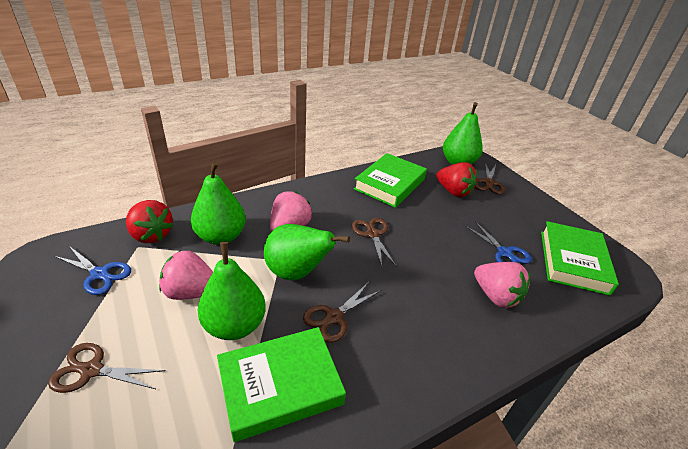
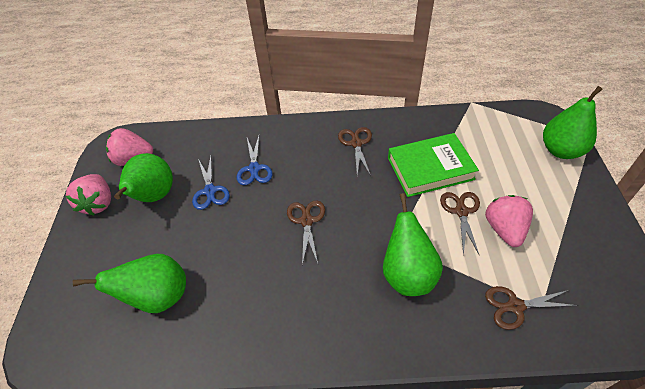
green book: [217,327,346,442] [354,153,427,208] [541,221,619,296] = 3 -> [388,133,479,197] = 1
red strawberry: [126,200,174,243] [437,162,477,197] = 2 -> none = 0

